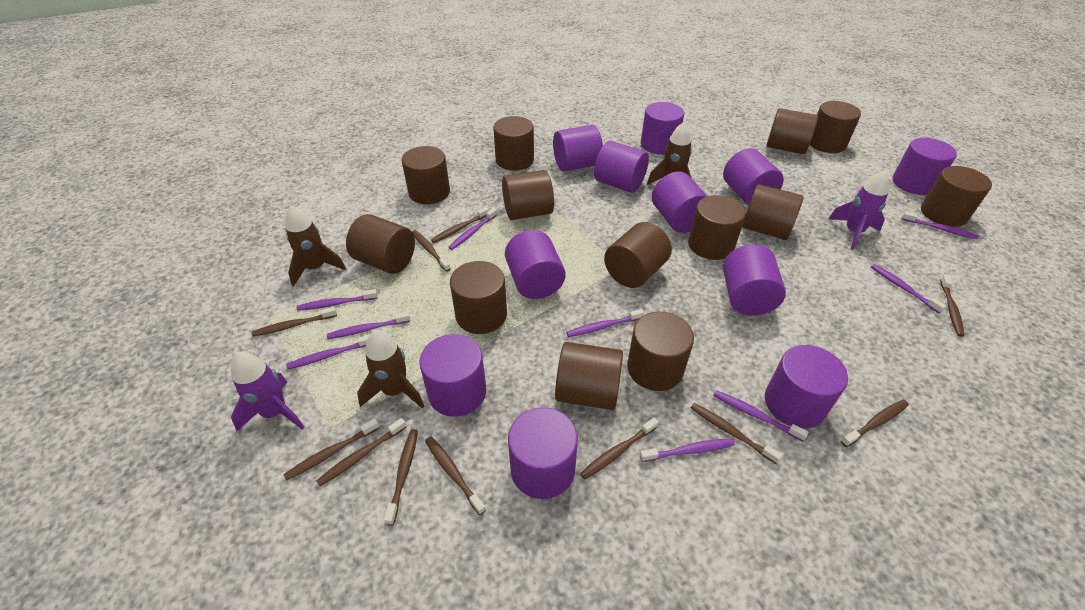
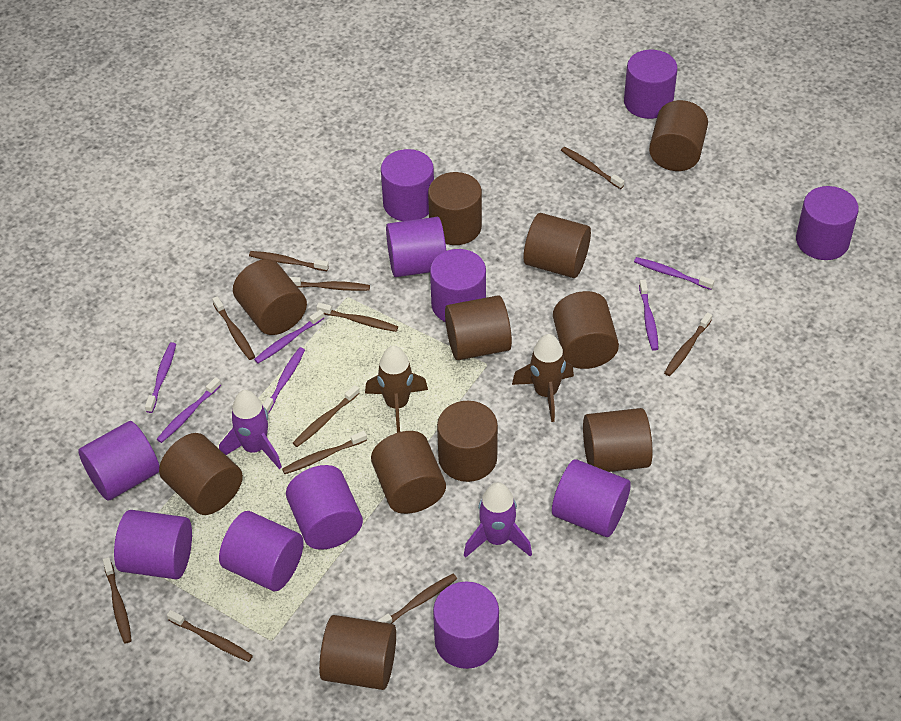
brown cylinder: [346,214,415,274] [402,146,450,204] [450,261,507,334] [493,116,534,171] [502,170,554,220] [555,342,623,410] [604,222,672,288] [627,312,694,391] [688,195,746,260] [742,184,804,240] [766,108,818,154] [810,101,861,153] [921,166,992,227] = 13 -> [159,433,243,515] [233,259,307,335] [319,615,396,690] [371,431,446,514] [428,172,482,245] [437,401,498,482] [445,295,512,360] [523,213,591,278] [553,291,619,369] [583,408,653,472] [649,100,708,171] = 11
brown rocket: [285,205,346,287] [357,329,425,409] [647,122,692,185] = 3 -> [365,346,428,433] [512,334,574,422] = 2
purple toothbrush: [286,334,370,369] [296,289,378,311] [327,312,410,339] [448,208,497,250] [566,309,644,337] [640,438,735,462] [713,390,809,441] [871,264,946,313] [902,211,979,239] = 9 -> [145,342,176,413] [157,377,221,443] [254,310,324,363] [263,347,305,414] [634,257,714,290] [639,280,659,351] = 6

